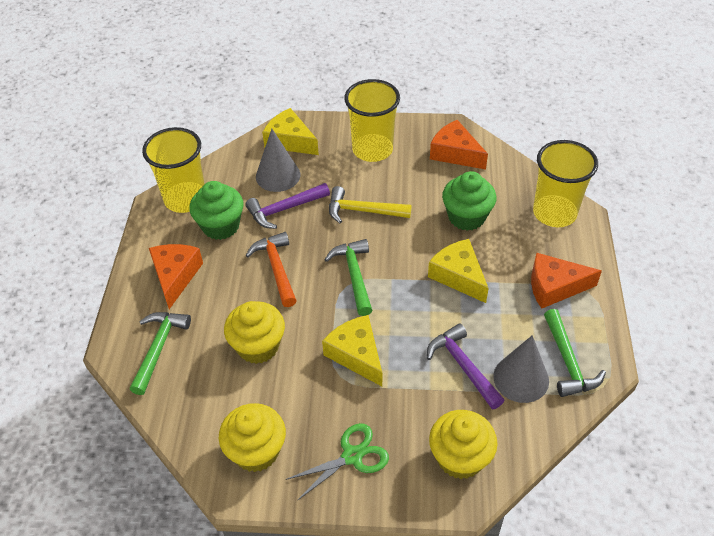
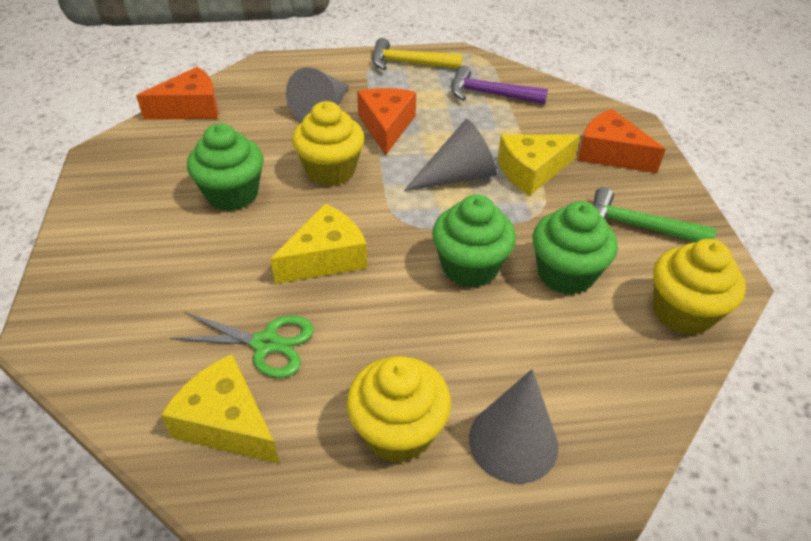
green cupcake: [189,181,244,240] [442,171,496,231] = 2 -> [187,124,264,211] [432,194,516,288] [532,201,618,295] = 3
green hammer: [130,312,191,395] [325,239,372,316] [544,309,606,397] = 3 -> [593,187,716,243] = 1
grey cone: [256,129,300,192] [493,335,549,403] = 2 -> [286,67,350,123] [404,119,497,191] [469,369,558,484] = 3
orange hammer: [246,232,297,307] = 1 -> none = 0
purple hammer: [245,183,330,229] [427,323,505,410] = 2 -> [451,66,548,104] = 1
yellow cup: [142,127,205,213] [344,79,400,162] [533,140,598,227] = 3 -> none = 0

